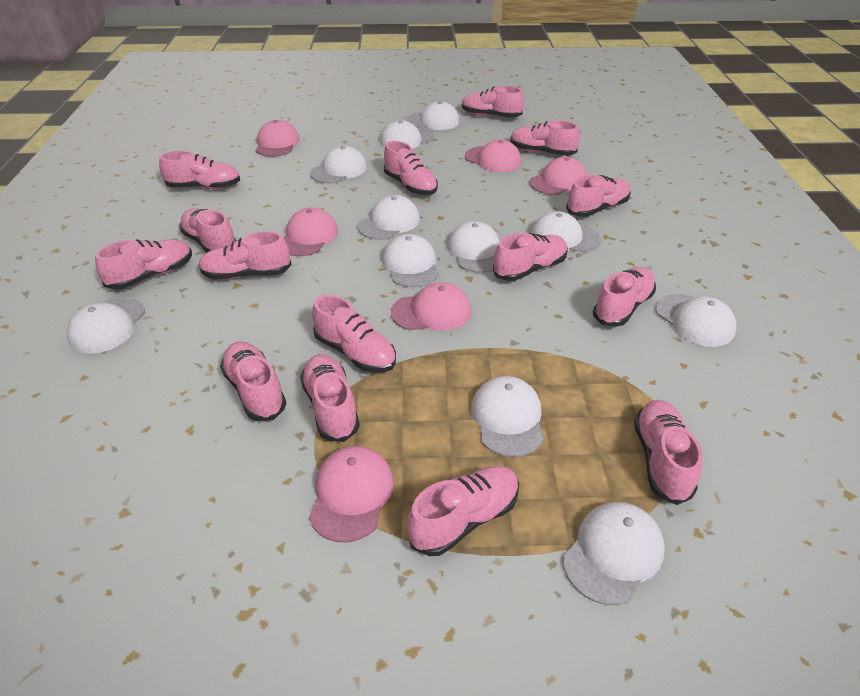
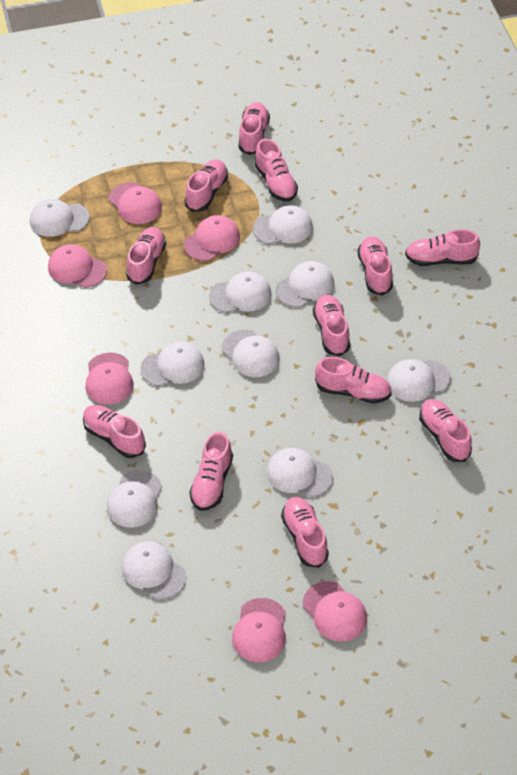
pink shoe: [95,239,192,290] [159,151,240,189] [179,208,237,252] [199,232,292,280] [220,341,286,421] [300,354,360,442] [312,295,396,373] [384,141,438,195] [407,466,519,556] [462,86,524,118] [493,233,568,281] [510,120,580,156] [566,175,630,217] [593,267,656,327] [634,400,703,505] = 15 -> [83,405,146,458] [126,227,166,285] [184,159,228,212] [190,432,233,511] [239,102,270,155] [254,139,298,202] [281,497,329,568] [313,295,350,356] [315,357,392,404] [357,236,393,295] [405,229,480,266] [419,399,472,462] = 12
white cap: [67,298,145,354] [310,146,367,184] [357,195,420,240] [380,120,434,149] [382,234,439,287] [406,101,460,130] [447,221,500,273] [471,376,544,457] [531,211,601,252] [563,502,665,605] [656,294,736,347] = 11 -> [30,199,90,237] [107,470,162,528] [122,541,187,600] [141,342,205,386] [209,271,271,313] [222,330,280,377] [253,205,313,244] [267,448,333,497] [276,261,334,307] [387,359,451,402] = 10

